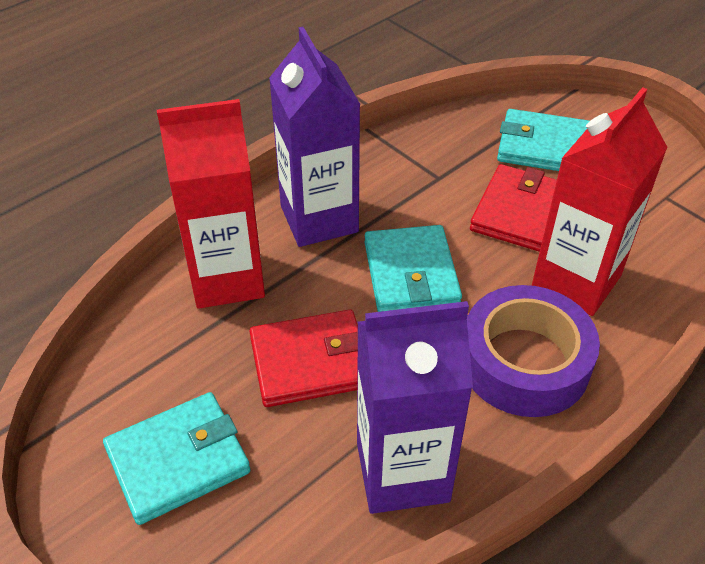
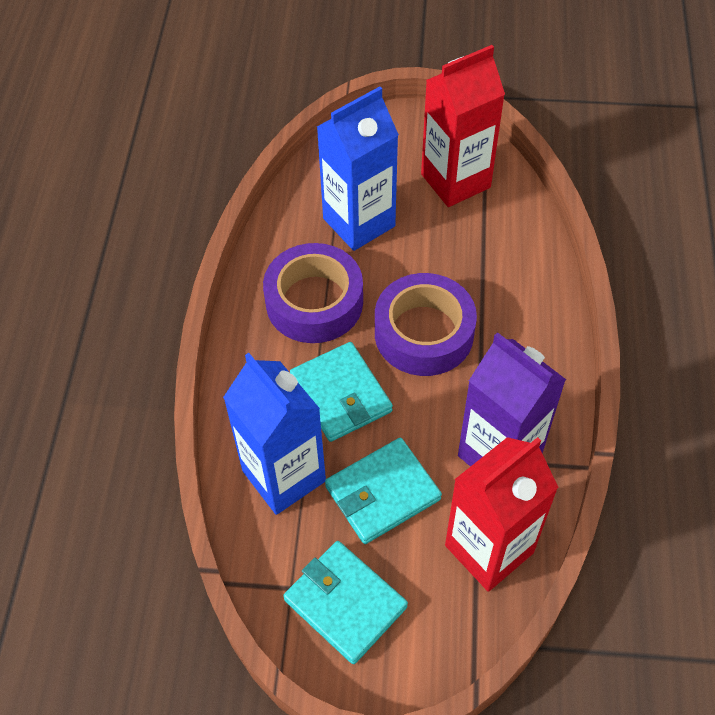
blue carton: none = 0 -> [223,353,326,515] [317,86,399,251] = 2
purple carton: [269,27,361,247] [357,301,473,514] = 2 -> [458,332,566,467] = 1
purple tape: [467,285,600,417] = 1 -> [263,243,363,343] [375,273,477,376] = 2
red wallet: [249,310,358,407] [470,164,557,252] = 2 -> none = 0

